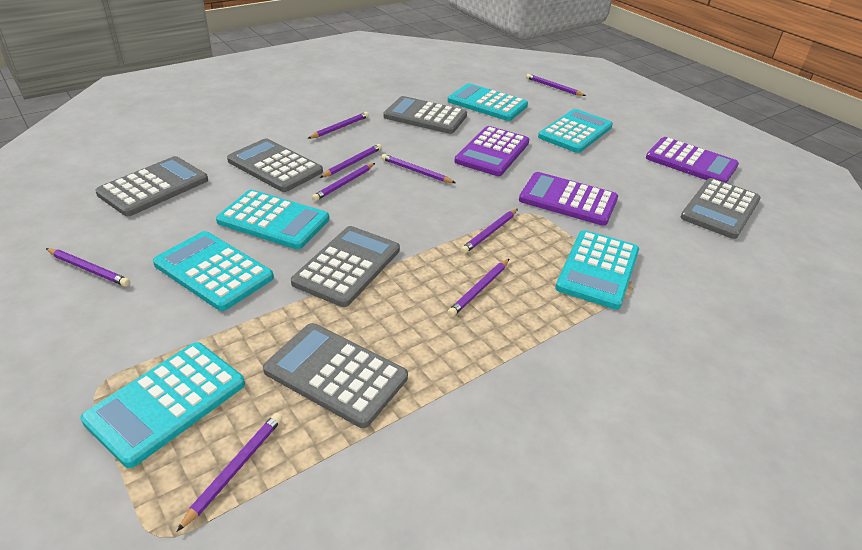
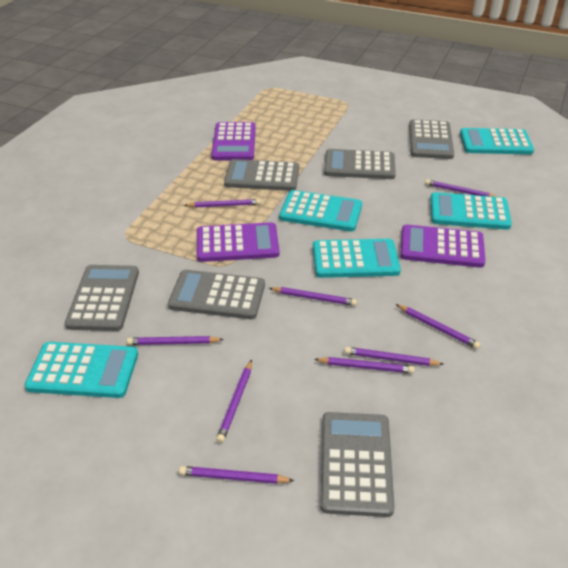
turquoise calculator: [80,342,245,468] [153,231,274,311] [216,190,329,249] [448,83,528,121] [538,109,613,153] [555,230,639,310] = 6 -> [25,342,138,398] [279,190,362,231] [313,239,401,278] [430,192,512,230] [460,128,534,154] = 5

